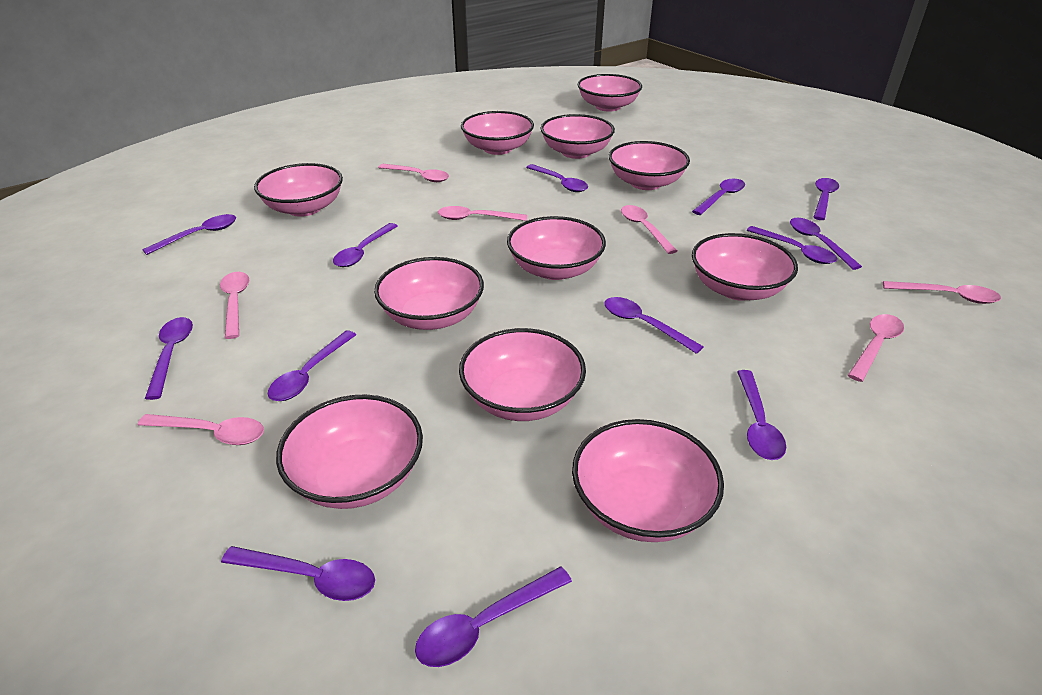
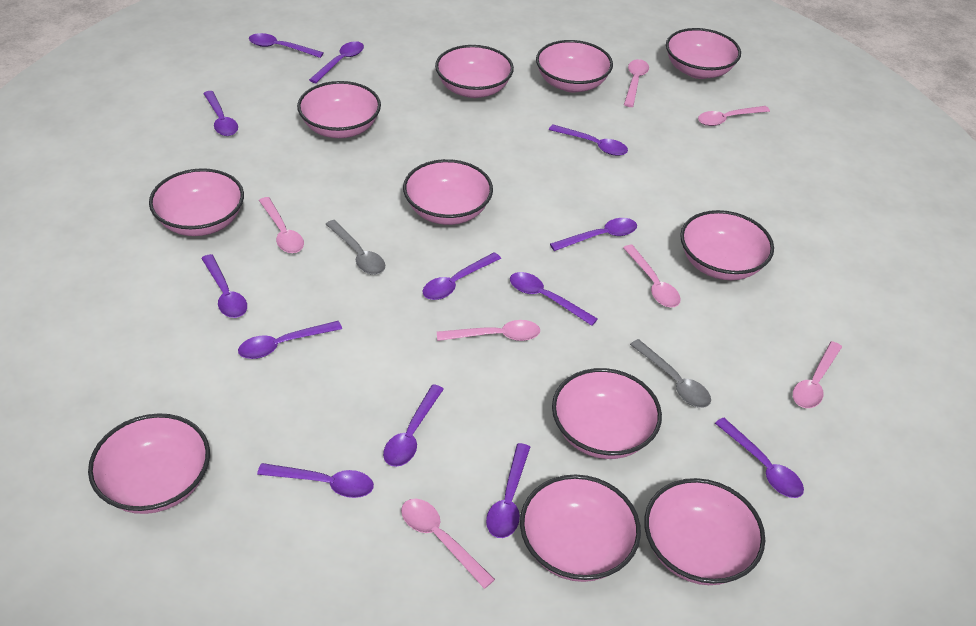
grey spoon: none = 0 -> [326,220,385,275] [630,339,711,408] = 2

